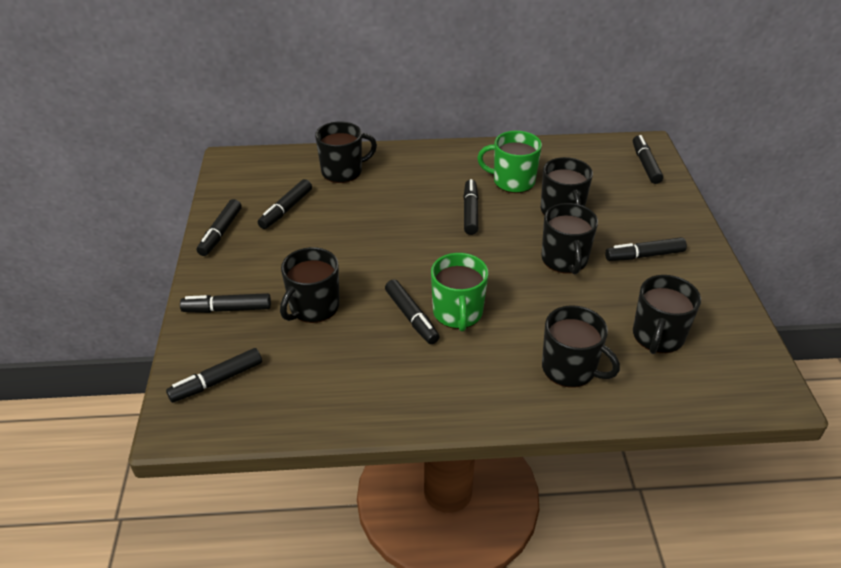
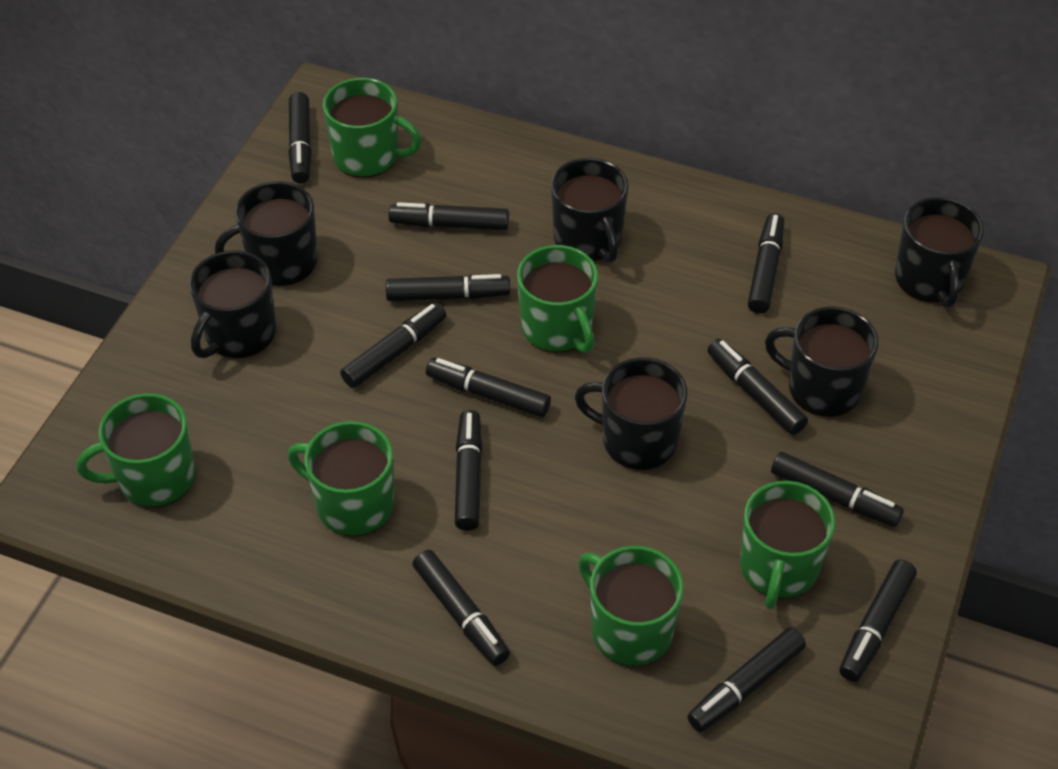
black marker: [166,348,262,403] [180,293,271,313] [197,199,242,256] [258,179,312,229] [385,279,440,344] [463,179,479,235] [605,237,687,261] [633,135,663,184] = 8 -> [288,92,312,183] [340,303,446,388] [386,274,510,301] [389,202,509,230] [413,550,510,666] [426,358,551,417] [455,410,483,531] [687,627,806,732] [707,339,808,435] [748,213,784,314] [771,452,904,527] [840,560,917,682] = 12
green mug: [431,253,488,331] [477,131,542,193] = 2 -> [77,393,195,508] [288,421,394,536] [323,78,422,178] [517,245,598,353] [578,546,684,666] [740,481,835,609] = 6

